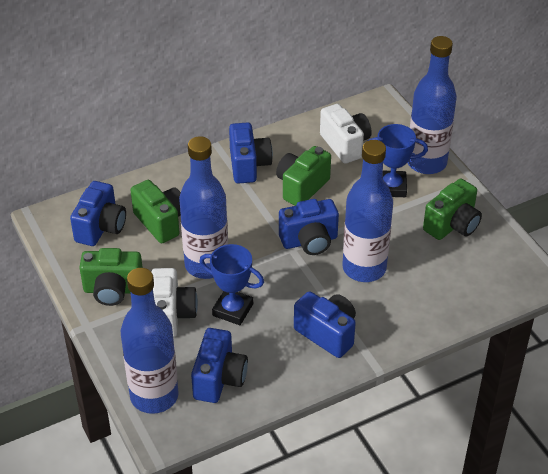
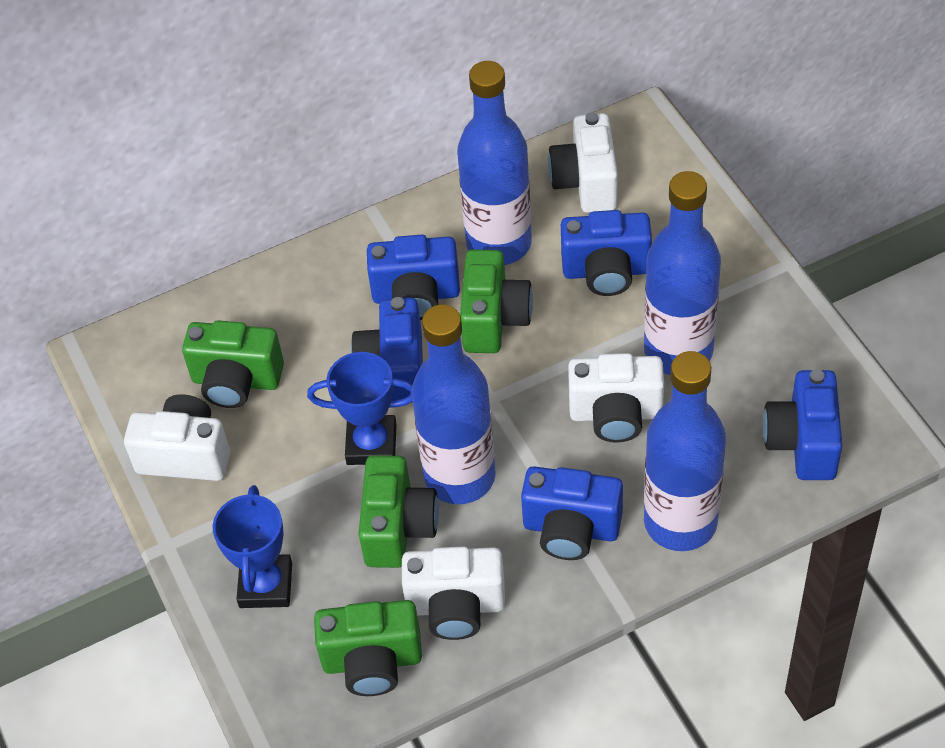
white camera: [152,268,198,337] [320,104,372,164] = 2 -> [124,394,230,481] [402,547,505,640] [548,112,618,213] [568,353,664,443] = 4

